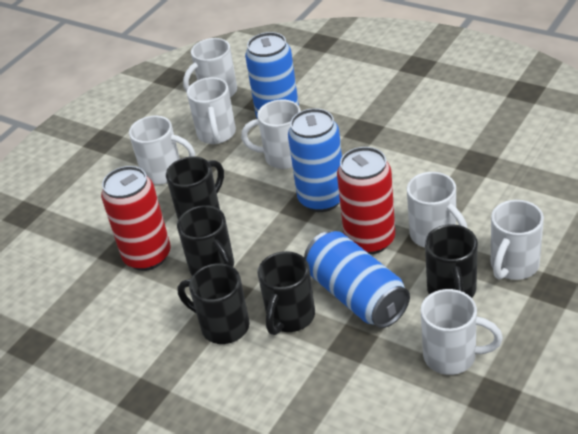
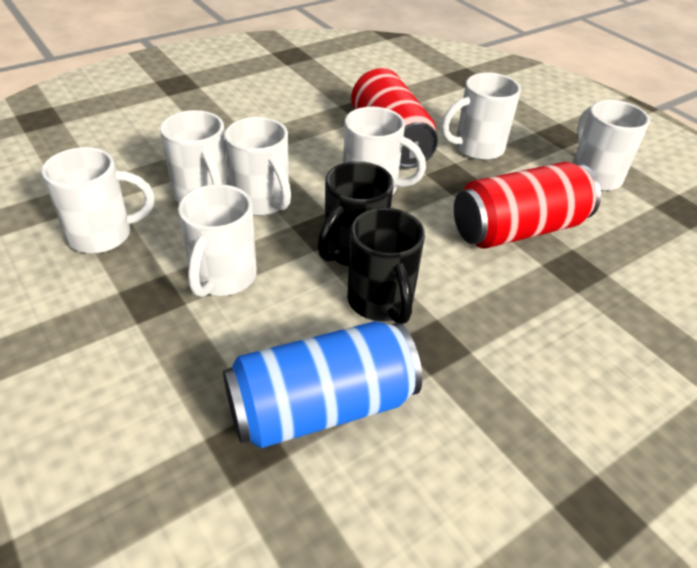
black mug: [166,156,224,219] [177,205,234,276] [178,263,250,344] [257,251,315,335] [425,224,478,298] = 5 -> [318,161,394,266] [347,208,425,324] = 2
blue can: [245,32,299,119] [288,108,342,212] [304,231,410,328] = 3 -> [223,321,422,448] = 1

